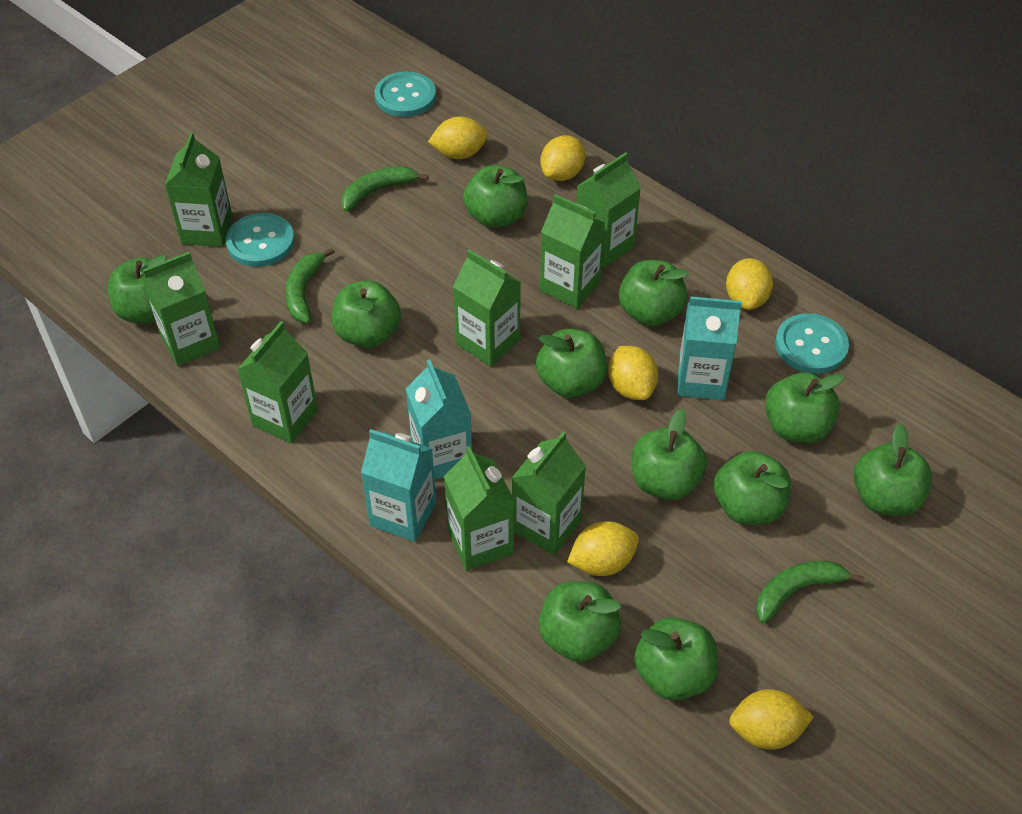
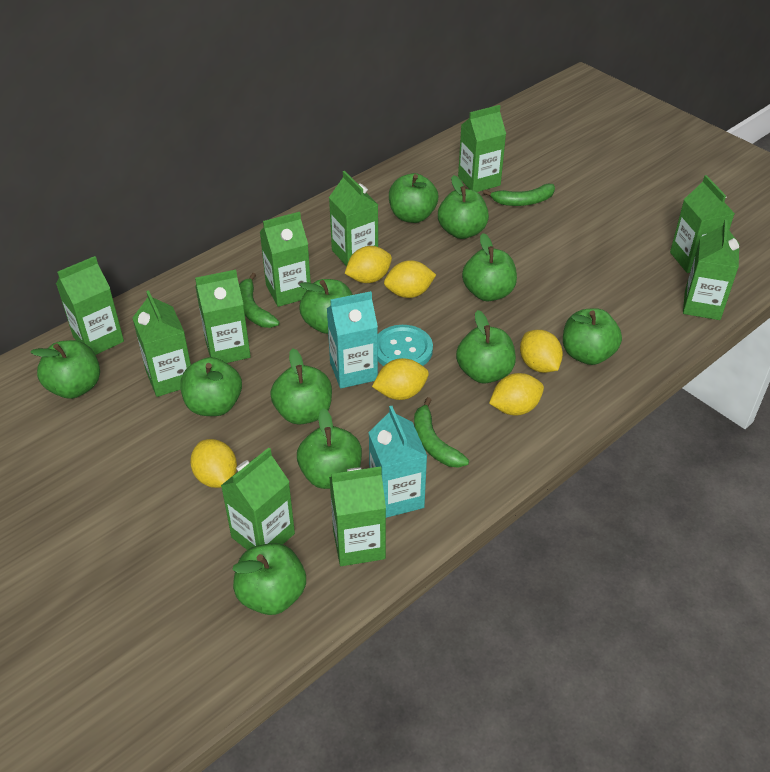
green carton: [142,252,220,366] [165,132,233,247] [237,321,318,443] [444,446,514,571] [453,249,521,367] [512,431,586,555] [540,194,605,308] [576,152,641,268] = 8 -> [56,256,124,355] [133,290,191,397] [195,270,251,363] [221,448,295,550] [260,212,311,307] [329,171,378,267] [329,466,386,566] [458,105,506,192] [670,175,735,273] [683,219,739,320] = 10
turquoise button: [226,213,294,267] [374,71,436,117] [775,313,849,374] = 3 -> [378,325,433,366] = 1
turquoise carton: [361,429,436,542] [406,359,472,480] [677,296,742,400] = 3 -> [327,291,378,388] [368,406,427,518] = 2

